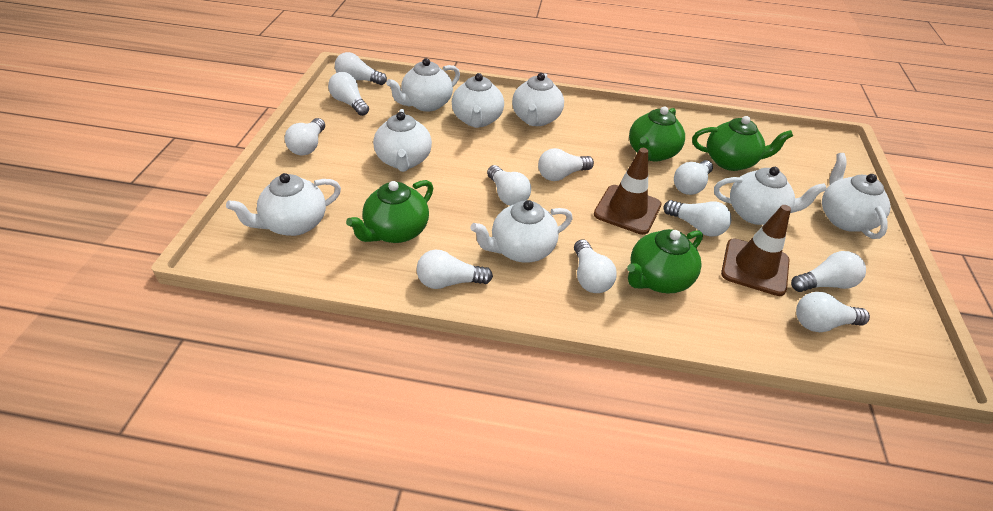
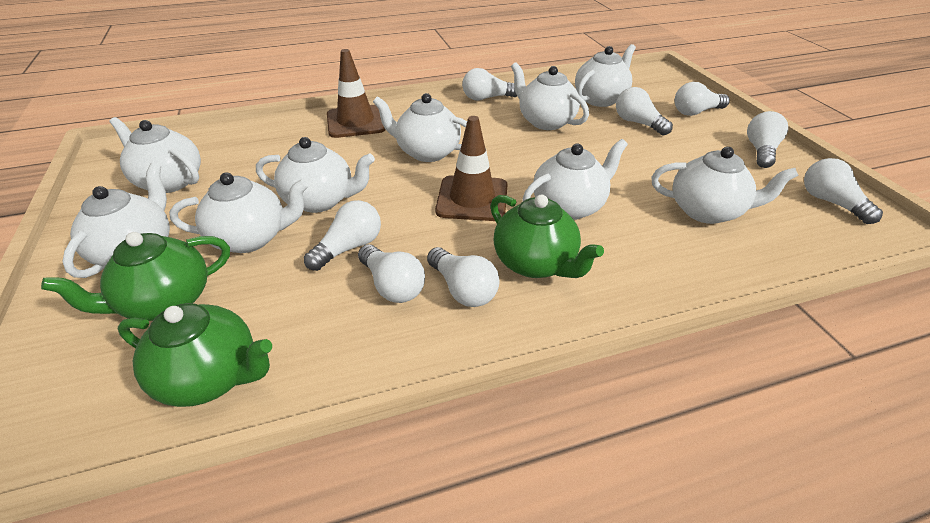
green teapot: [346,180,433,243] [627,229,703,293] [629,106,685,162] [692,116,793,171] = 4 -> [41,232,230,321] [118,303,272,407] [490,195,604,278] = 3
white light bulb: [285,118,325,155] [328,72,369,116] [335,52,387,85] [417,249,493,289] [487,165,531,206] [538,148,594,181] [574,239,617,293] [664,200,731,237] [674,160,713,195] [791,251,866,292] [796,292,870,332] = 11 -> [304,200,381,271] [358,244,425,303] [427,247,499,307] [462,68,517,101] [616,87,673,135] [675,82,730,116] [747,111,788,168] [804,158,883,224] = 8
white teapot: [226,173,341,236] [373,109,432,172] [386,58,460,112] [452,73,504,128] [471,200,573,263] [512,73,564,126] [714,167,827,225] [822,153,891,239] = 8 -> [62,163,170,278] [109,117,201,193] [169,172,309,253] [256,137,375,213] [373,93,467,162] [511,63,589,130] [522,139,628,220] [575,44,636,107] [652,147,799,224] = 9

